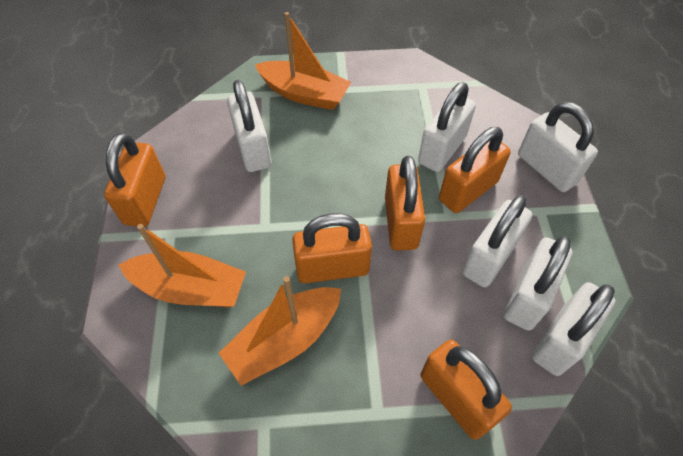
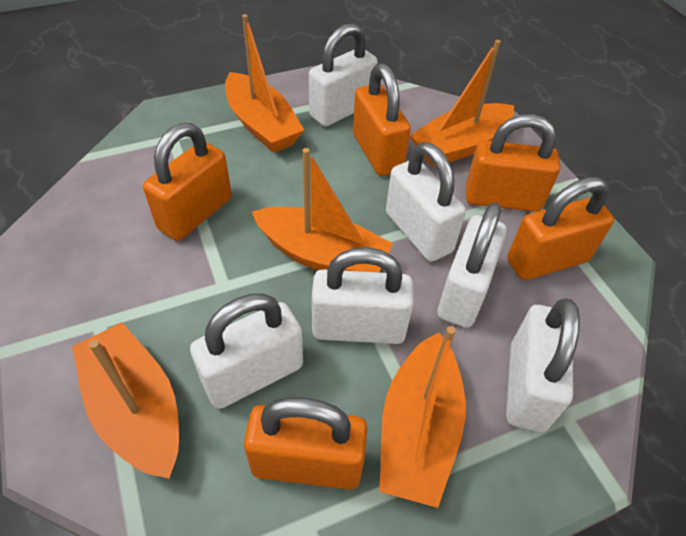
orange boat: [119,224,246,307] [219,276,341,386] [255,12,351,110] = 3 -> [72,322,179,479] [225,14,304,153] [252,148,394,273] [379,326,466,508] [410,40,514,167] = 5

